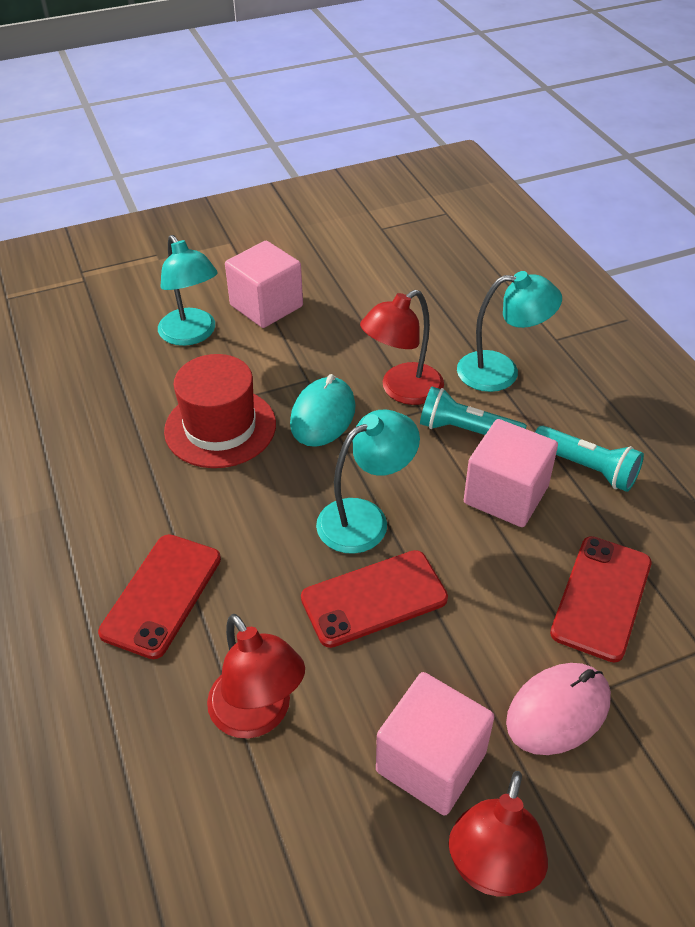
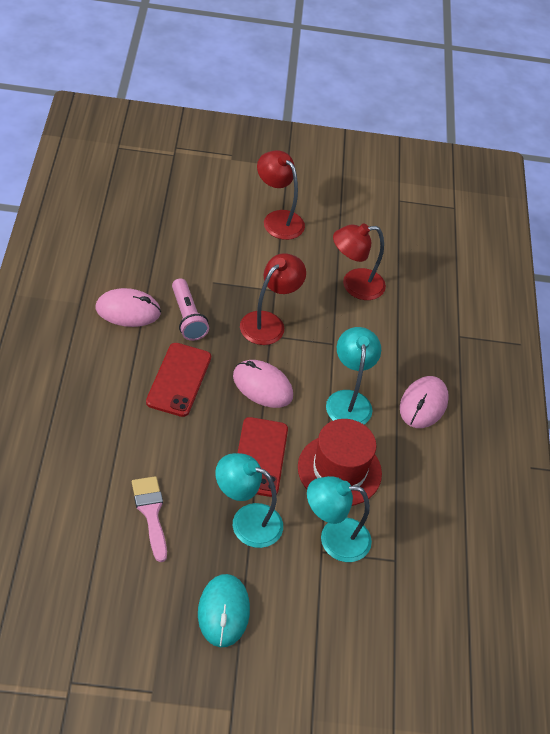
pink brush: none = 0 -> [132,476,167,562] = 1
pink cube: [225,241,303,328] [376,672,495,816] [464,419,558,527] = 3 -> none = 0
pink flashlight: none = 0 -> [172,278,209,341] = 1
pink mouse: [506,663,611,755] = 1 -> [96,288,161,327] [233,360,293,408] [400,376,449,428] = 3
red phone: [98,534,221,659] [301,550,448,648] [550,536,652,662] = 3 -> [146,343,211,417] [238,417,288,497] = 2
turquoise flashlight: [420,387,527,435] [535,426,644,492] = 2 -> none = 0

